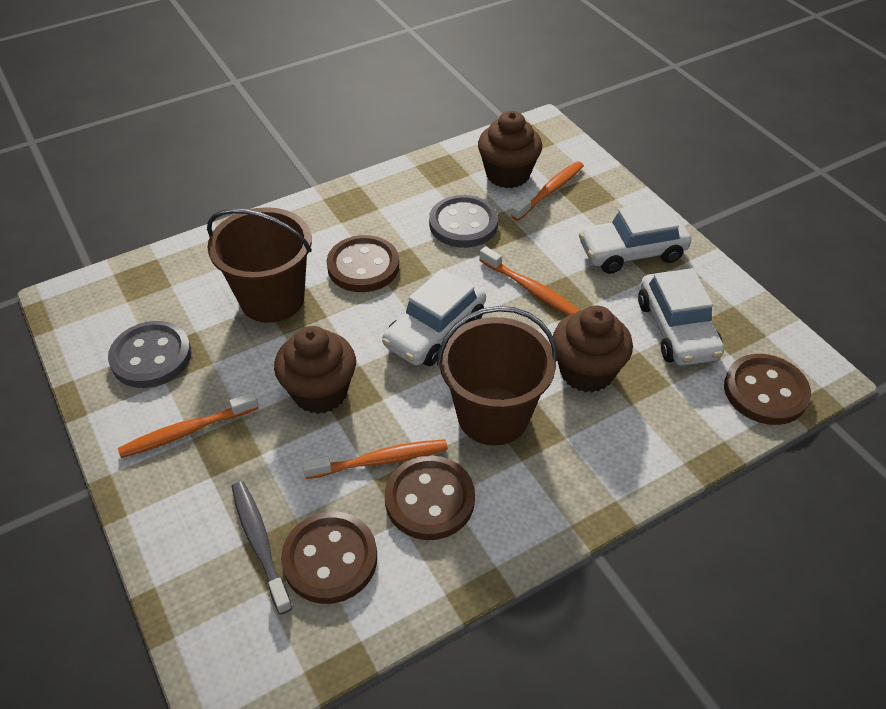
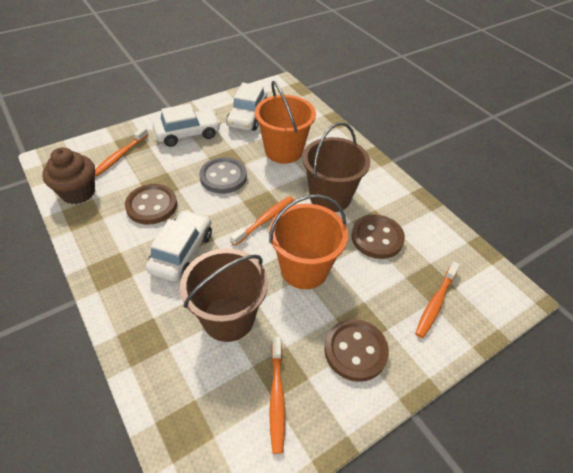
brown button: [281,511,377,604] [326,235,399,292] [385,456,475,540] [724,354,811,425] = 4 -> [125,184,177,225] [324,319,389,382] [351,215,405,259] = 3
brown cupcake: [274,326,356,414] [478,111,542,188] [553,305,633,393] = 3 -> [42,147,95,204] = 1
grey button: [108,321,191,388] [429,195,498,248] = 2 -> [199,157,247,194] = 1
grey toothbrush: [232,481,292,615] = 1 -> none = 0
orange bucket: none = 0 -> [255,81,316,164] [269,194,348,289] = 2

